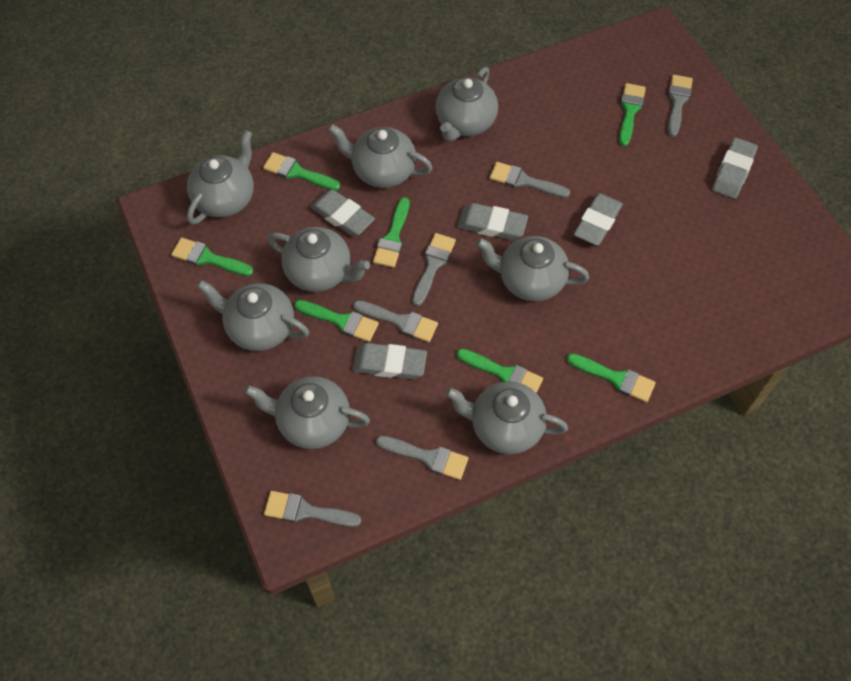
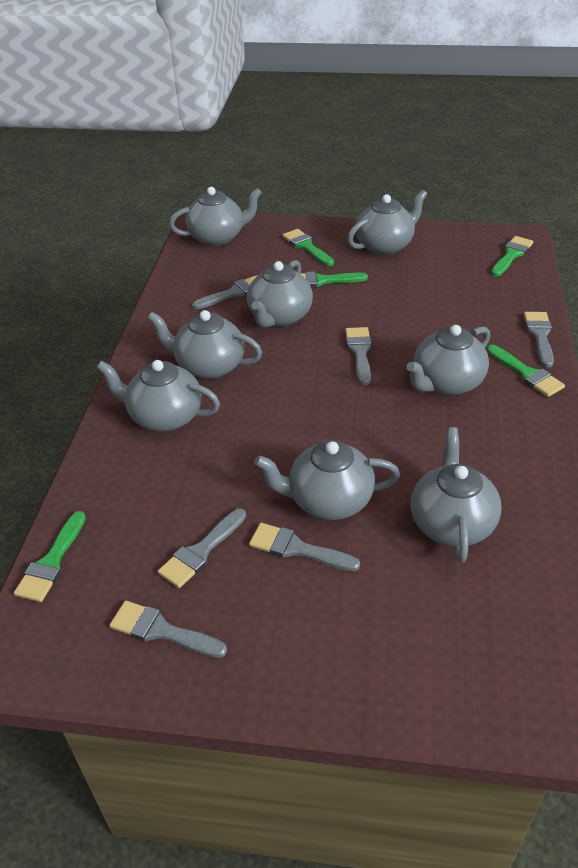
green brush: [171,237,253,276] [263,152,340,191] [294,300,379,342] [373,197,409,268] [456,349,543,393] [567,354,656,403] [619,83,646,146] = 7 -> [14,511,86,602] [282,229,334,266] [301,271,368,288] [487,345,565,397] [491,236,533,276] = 5
grey eraser: [310,189,375,236] [352,343,427,379] [457,203,528,240] [574,193,623,246] [712,137,758,199] = 5 -> none = 0

